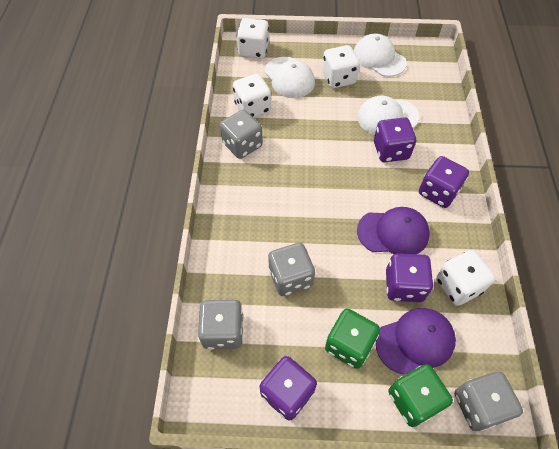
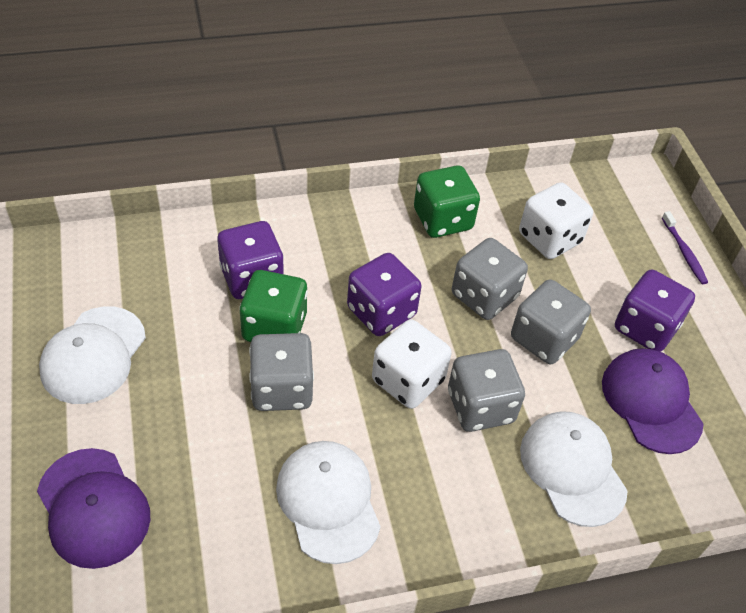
purple dice: [259,356,317,420] [374,117,416,162] [386,253,433,302] [419,156,469,208] = 4 -> [217,221,284,299] [347,253,422,336] [615,270,695,352] = 3
purple toothbrush: none = 0 -> [662,211,708,284] = 1
white dice: [233,74,271,118] [237,18,269,59] [322,45,360,88] [436,250,496,306] = 4 -> [372,319,452,409] [519,182,593,259] = 2

